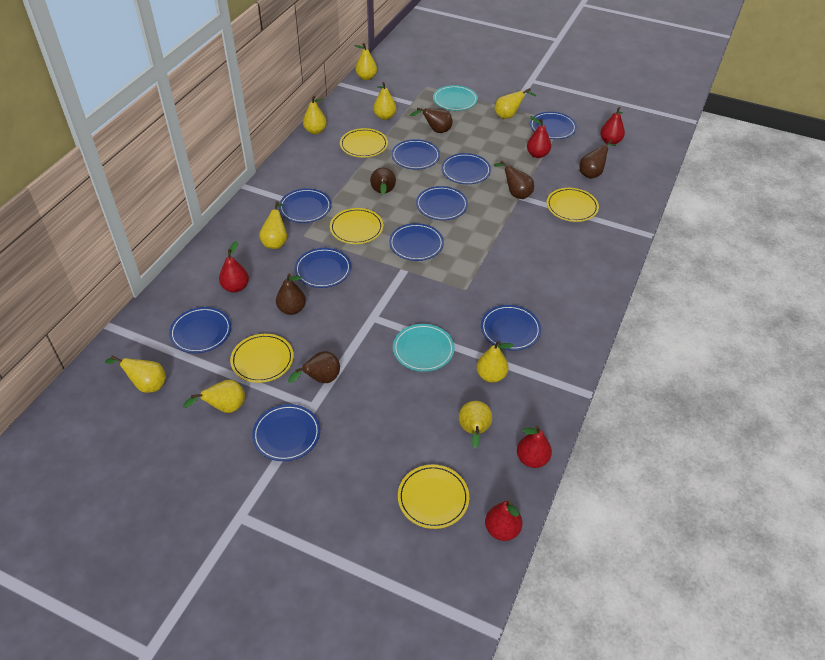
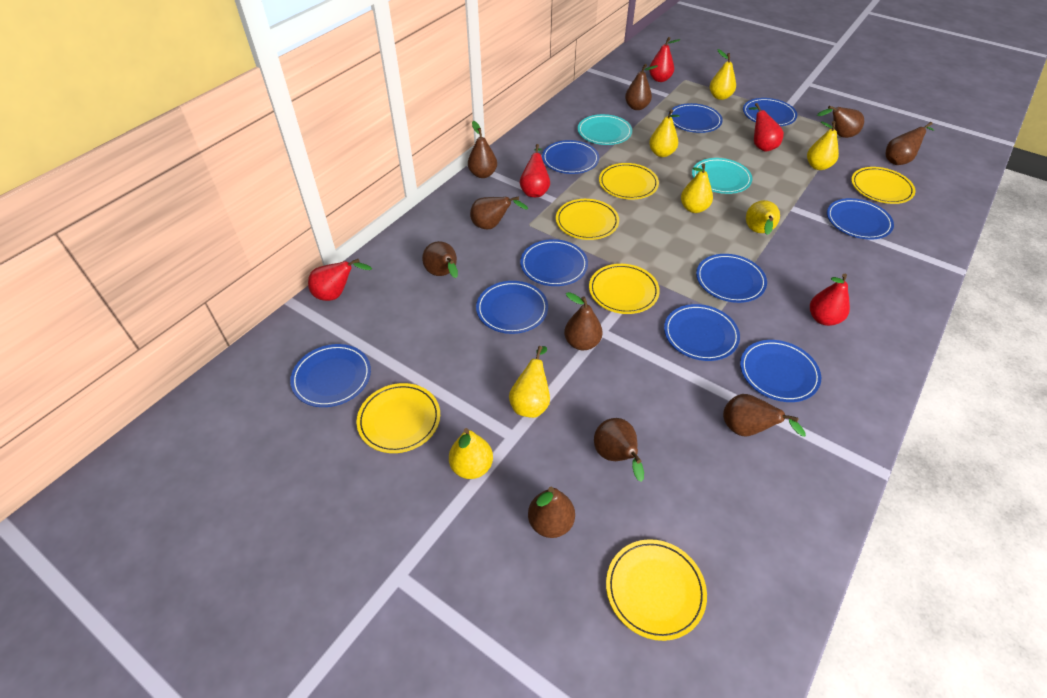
brown pear: [276,273,306,315] [288,351,340,383] [370,168,396,195] [410,108,453,133] [494,160,534,199] [580,140,616,179] = 6 -> [422,241,458,278] [468,121,497,178] [470,197,528,229] [528,487,575,538] [564,292,603,350] [594,418,644,482] [625,64,658,110] [723,394,806,437] [817,106,864,138] [886,122,934,165] = 10
yellow pear: [105,356,166,393] [183,380,245,413] [259,201,287,249] [303,96,327,134] [355,43,377,80] [373,82,396,120] [459,401,492,448] [476,341,514,383] [494,88,536,119] = 9 -> [449,428,493,479] [509,346,550,418] [649,109,680,157] [681,163,713,213] [710,49,736,100] [746,200,780,235] [807,121,839,170] = 7
yellow plate: [230,334,294,383] [330,208,384,244] [340,128,388,157] [398,465,469,529] [546,188,599,222] = 5 -> [356,383,440,453] [556,199,619,240] [589,264,660,314] [599,163,659,200] [606,539,707,641] [851,167,915,204] = 6

